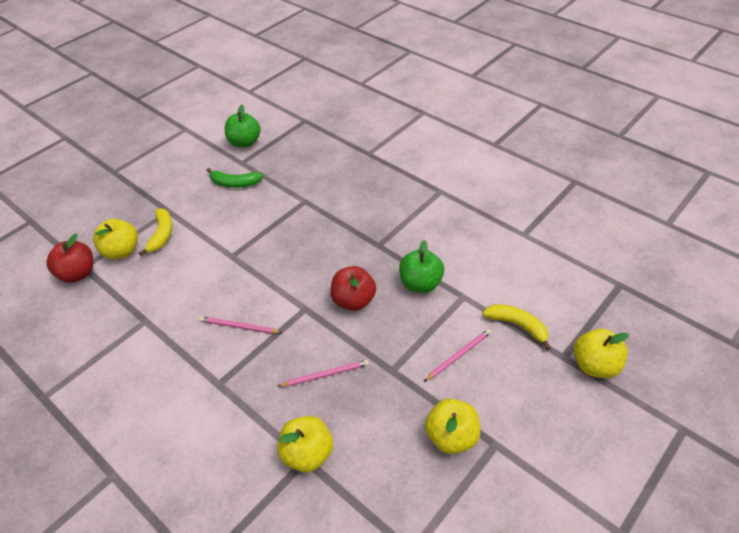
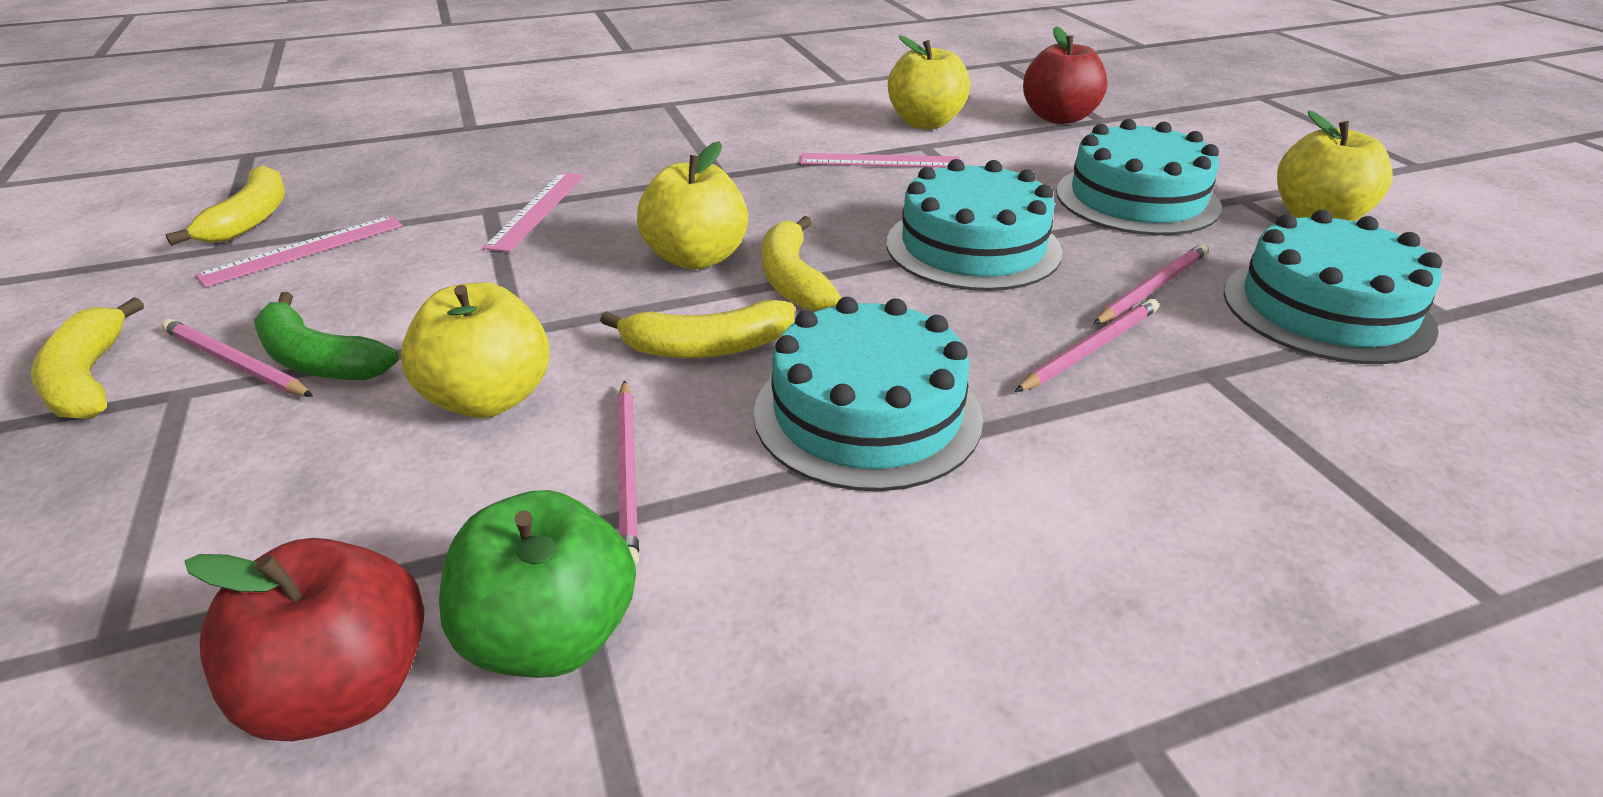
green apple: [225,105,261,148] [399,240,444,293] = 2 -> [439,490,636,678] = 1
pink pencil: [199,316,282,334] [278,360,369,387] [423,329,491,382] = 3 -> [162,319,313,397] [617,380,639,566] [1015,299,1159,392] [1094,244,1208,324] = 4
pink ruler: none = 0 -> [195,215,403,287] [483,173,584,252] [800,153,960,168] = 3
turquoise cake: none = 0 -> [753,297,983,491] [886,159,1063,291] [1056,119,1222,235] [1224,210,1442,364] = 4
yellow banana: [139,208,172,256] [483,304,551,350] = 2 -> [31,298,144,419] [165,165,285,246] [600,300,795,358] [762,216,841,311] = 4

